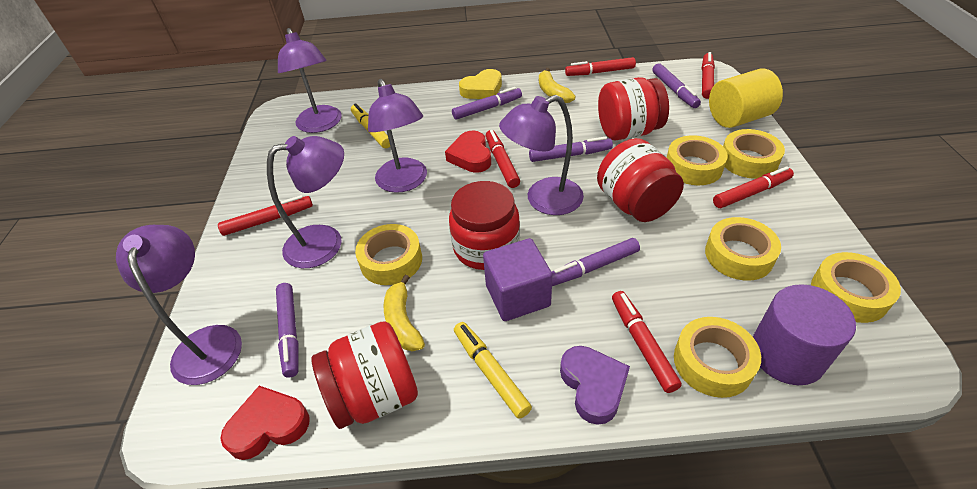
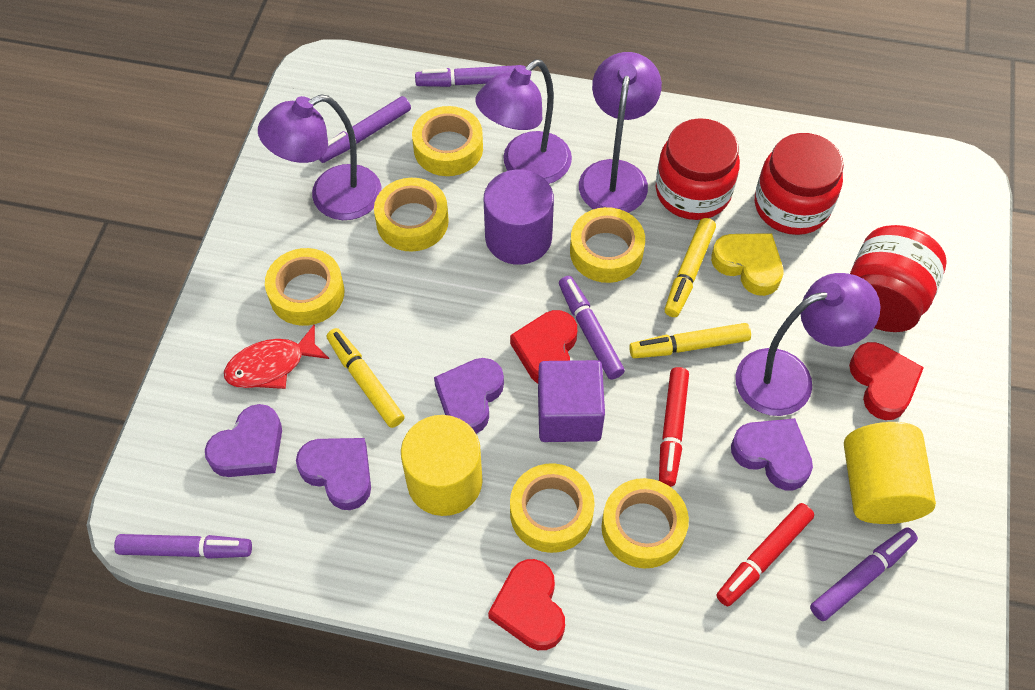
purple heart: [560,346,630,425] = 1 -> [205,404,282,477] [296,438,371,510] [434,358,504,434] [731,418,813,490] = 4
purple lamp: [116,225,242,385] [267,136,344,268] [278,28,342,133] [368,79,427,193] [499,95,584,215] = 5 -> [258,94,382,220] [475,60,572,184] [579,52,662,213] [735,273,881,416] = 4
red fish: none = 0 -> [224,325,329,389] = 1
red heart: [220,386,310,460] [445,131,491,173] = 2 -> [488,559,565,650] [510,310,577,383] [849,342,924,420] = 3
red jar: [311,321,418,429] [449,181,520,270] [597,138,684,222] [598,77,669,141] = 4 -> [656,118,740,220] [755,133,844,235] [850,225,947,332] = 3
red marker: [218,195,313,236] [486,130,520,188] [565,57,636,76] [612,291,682,393] [702,52,715,99] [713,166,794,208] = 6 -> [659,367,689,487] [716,503,814,607] = 2
yellow banana: [384,275,425,351] [539,68,576,103] = 2 -> none = 0
yellow cylinder: [709,68,783,128] = 1 -> [401,415,483,516] [844,422,936,524] = 2
yellow marker: [351,103,390,148] [454,322,532,419] = 2 -> [327,328,405,428] [629,323,751,358] [665,218,716,317] = 3

